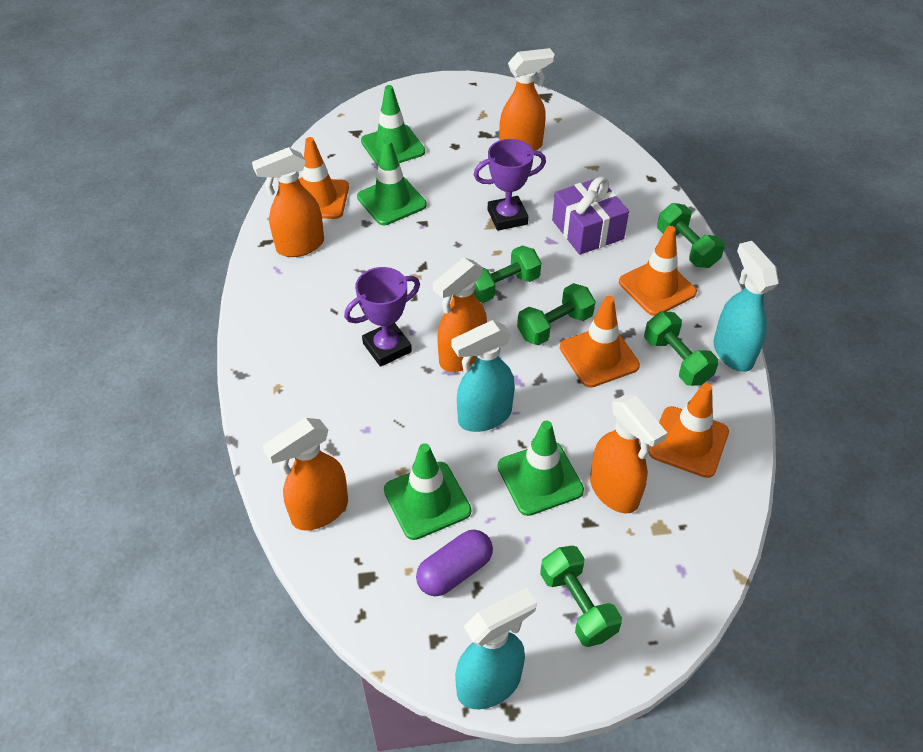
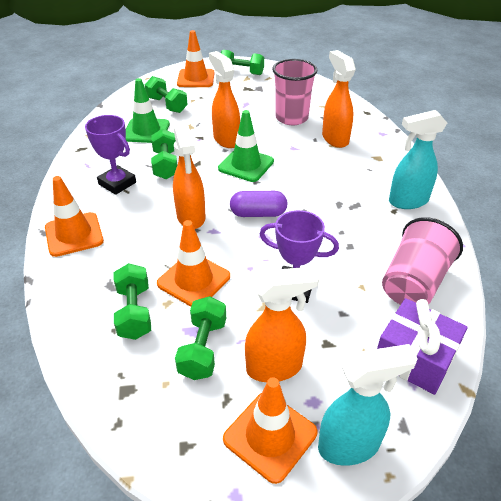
green traffic cone: [357,139,427,225] [361,85,425,166] [384,443,471,540] [497,421,584,516] = 4 -> [126,78,170,143] [218,110,274,182] = 2
orange spray bottle: [252,147,324,257] [263,418,348,531] [433,258,487,372] [499,48,555,151] [590,395,667,513] = 5 -> [173,123,205,229] [209,51,240,148] [245,266,319,382] [322,50,356,148] = 4
pink cup: none = 0 -> [272,59,317,125] [382,217,463,305] = 2
turquoise spray bottle: [451,320,515,432] [455,588,537,709] [713,241,779,372] = 3 -> [318,344,418,466] [389,110,447,209] = 2

